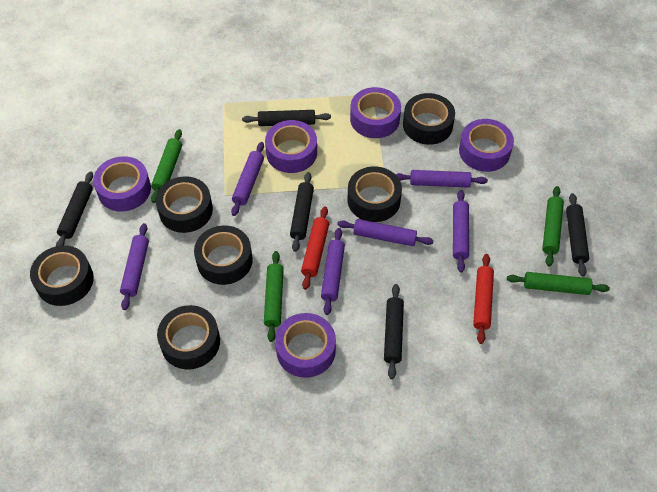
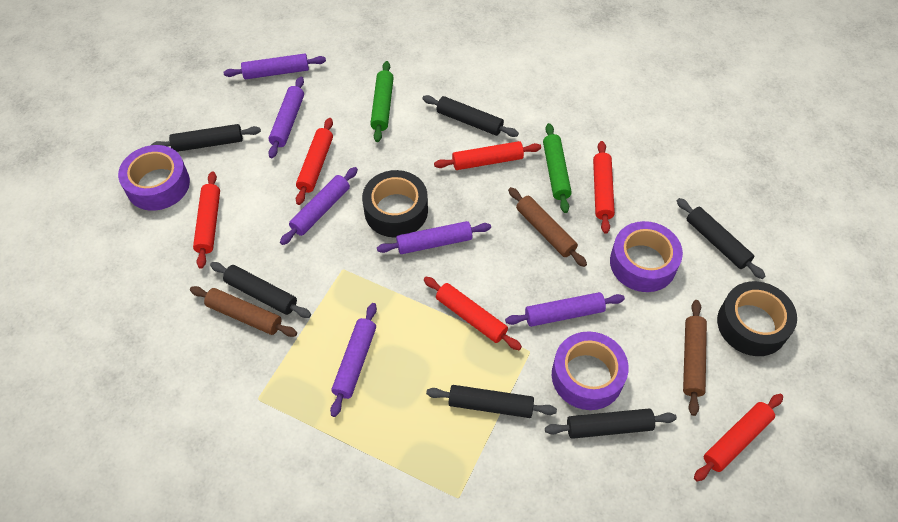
black rolling pin: [56,171,93,246] [242,110,331,126] [290,172,314,252] [384,284,404,379] [566,193,589,276] = 5 -> [151,124,261,152] [210,262,311,318] [422,95,519,137] [426,385,557,418] [545,409,677,439] [677,198,766,279] = 6
black tape: [30,245,94,306] [156,176,213,233] [157,305,220,369] [194,225,253,285] [348,166,402,222] [403,93,455,145] = 6 -> [362,170,428,237] [717,281,797,356] = 2
brown rolling pin: none = 0 -> [190,286,297,337] [508,187,587,267] [683,300,707,416] = 3
green rolling pin: [151,129,182,203] [264,251,284,342] [507,272,610,295] [542,186,564,266] = 4 -> [370,61,394,142] [543,123,572,213] = 2
purple tape: [93,156,151,212] [265,120,317,173] [275,313,336,378] [350,87,401,138] [459,119,514,172] = 5 -> [118,145,190,211] [552,331,629,410] [610,221,683,292] = 3
red rolling pin: [301,206,329,290] [473,254,494,344] = 2 -> [193,171,220,269] [296,118,333,205] [424,277,522,350] [434,141,541,170] [593,141,615,234] [694,394,783,482] = 6

